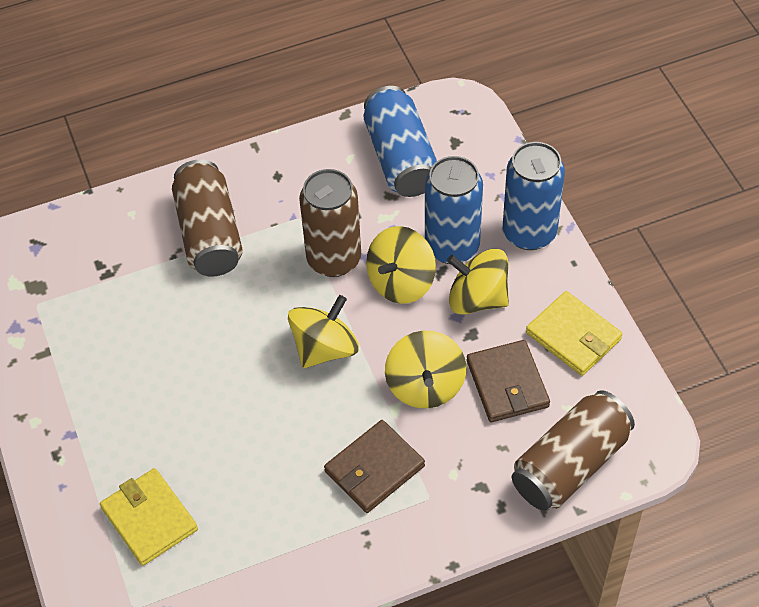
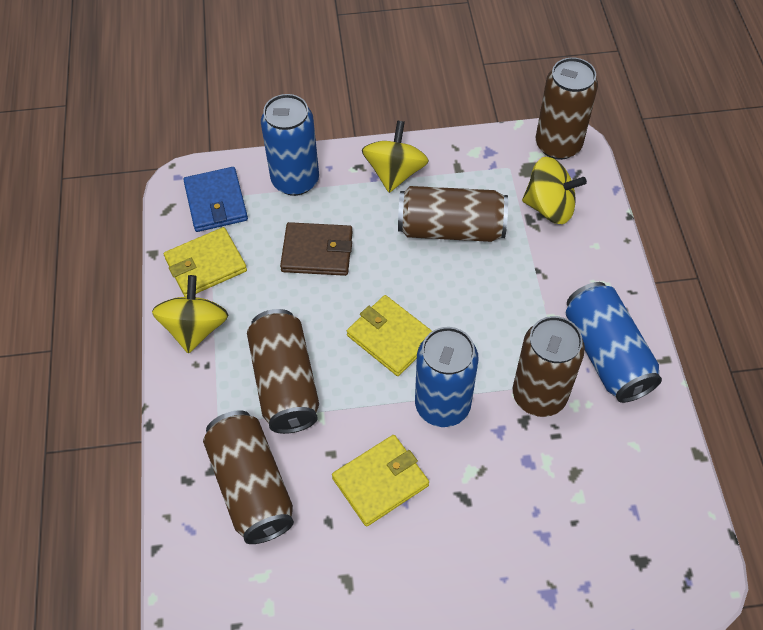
blue wallet: none = 0 -> [183,167,248,232] = 1
brown can: [172,160,243,277] [299,169,361,277] [512,390,635,511] = 3 -> [203,410,294,544] [247,309,319,434] [398,186,508,242] [513,316,585,417] [536,57,598,160] = 5
brown wallet: [324,420,425,513] [467,340,550,422] = 2 -> [280,222,353,276] = 1
yellow spinning top: [288,295,359,368] [366,226,436,304] [385,331,466,408] [447,249,509,315] = 4 -> [152,275,228,354] [362,120,429,193] [522,157,587,224] = 3
yellow wallet: [100,468,198,566] [526,291,622,376] = 2 -> [164,227,247,297] [332,435,429,527] [347,295,432,376] = 3

